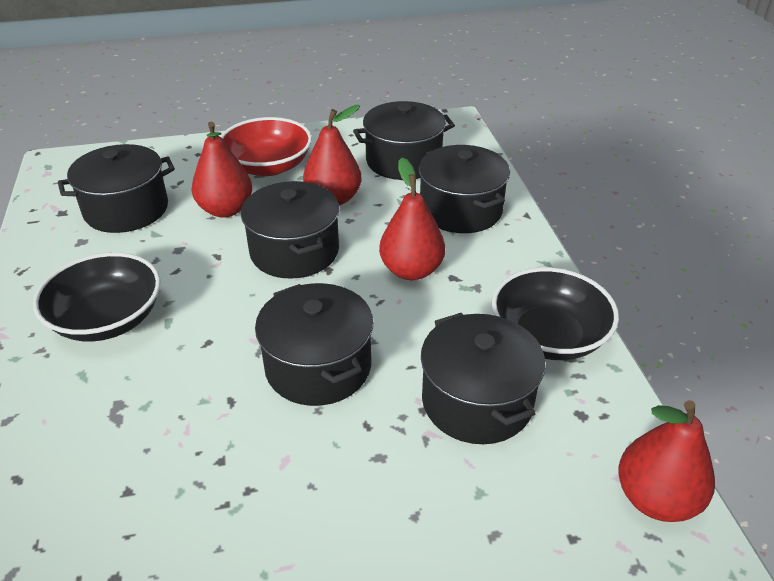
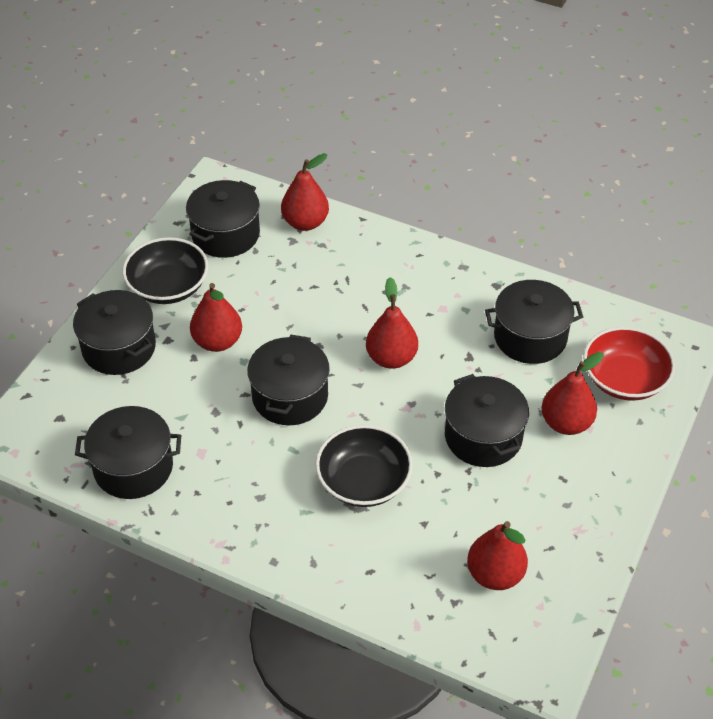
red pear: [192,122,252,218] [303,105,362,206] [379,158,445,280] [618,400,715,522] = 4 -> [190,283,242,352] [281,153,329,231] [366,277,418,369] [467,521,528,590] [542,352,603,435] = 5

